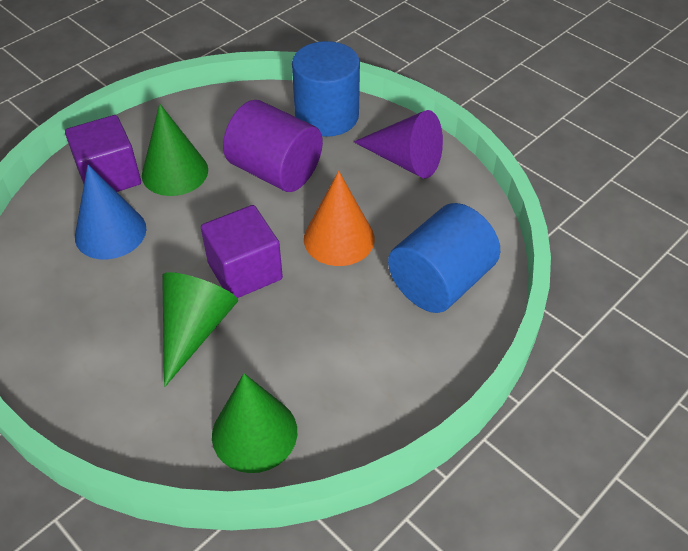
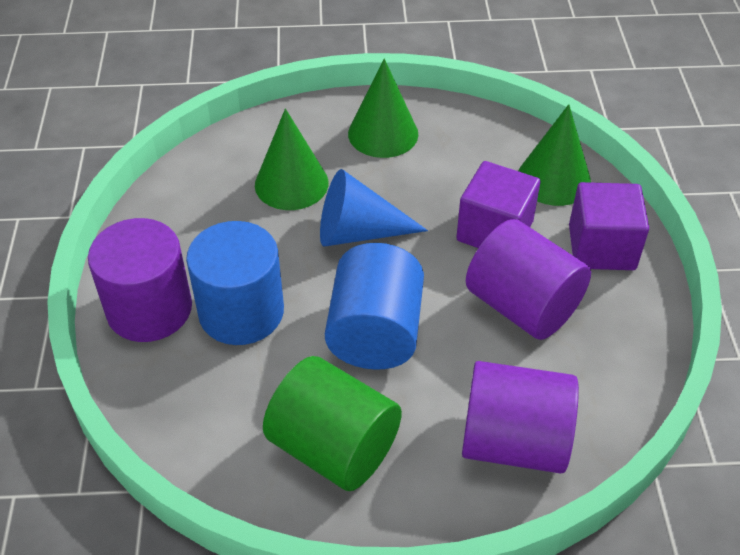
green cylinder: none = 0 -> [263,356,402,491] = 1
orange cone: [304,171,375,266] = 1 -> none = 0
purple cone: [354,110,443,179] = 1 -> none = 0
purple cylinder: [223,100,323,192] = 1 -> [88,218,192,342] [462,361,579,474] [466,219,591,340] = 3

